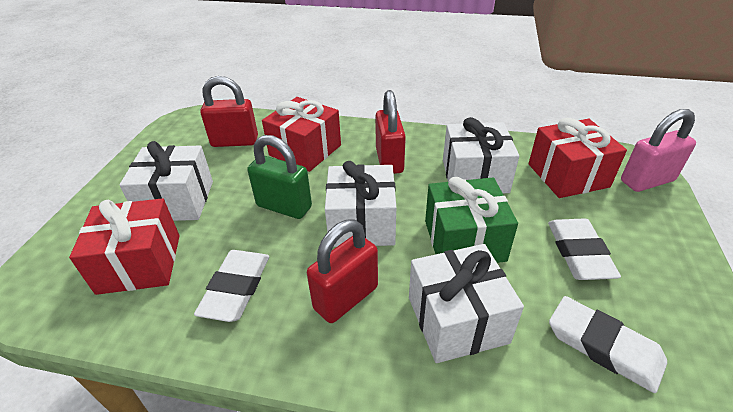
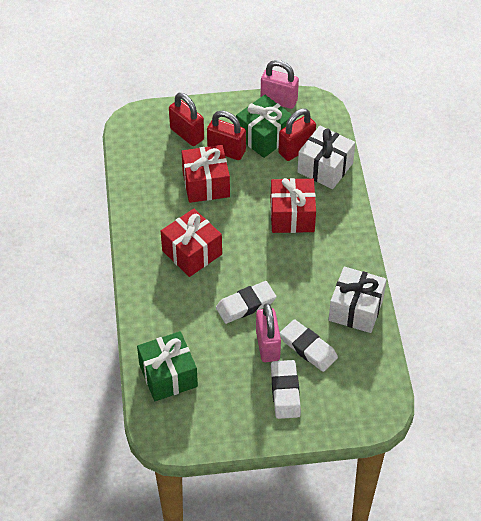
green gift: [425,177,518,263] = 1 -> [137,331,198,401] [236,95,292,158] = 2
green padlock: [247,135,312,219] = 1 -> none = 0
pink padlock: [621,109,696,192] = 1 -> [256,303,281,362] [261,60,299,109] = 2
white gift: [119,141,213,221] [325,161,396,247] [409,244,524,363] [443,117,519,193] = 4 -> [298,126,355,189] [329,267,387,333] = 2

